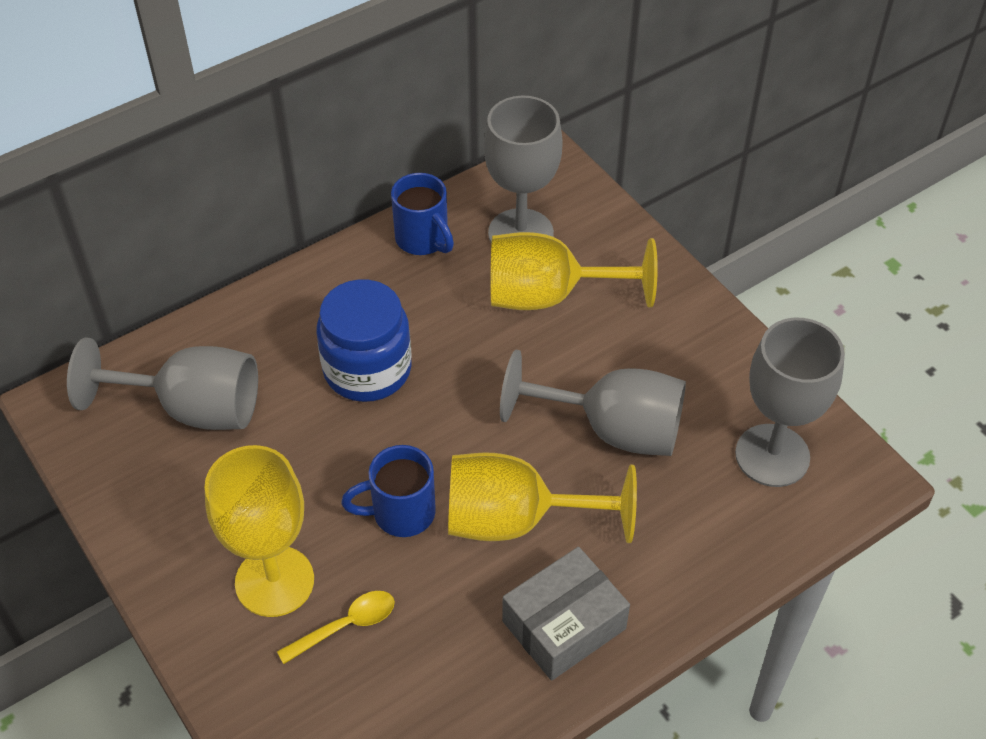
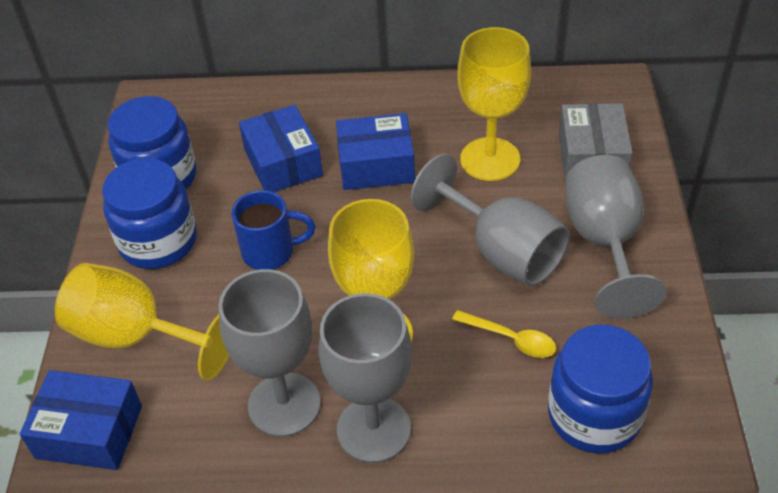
blue box: none = 0 -> [20,370,142,470] [239,105,323,192] [336,113,415,190] = 3
blue jar: [317,279,412,402] = 1 -> [102,158,197,269] [108,96,197,189] [548,325,653,453] = 3
blue mug: [341,445,436,537] [391,173,454,255] = 2 -> [231,190,316,270] = 1

